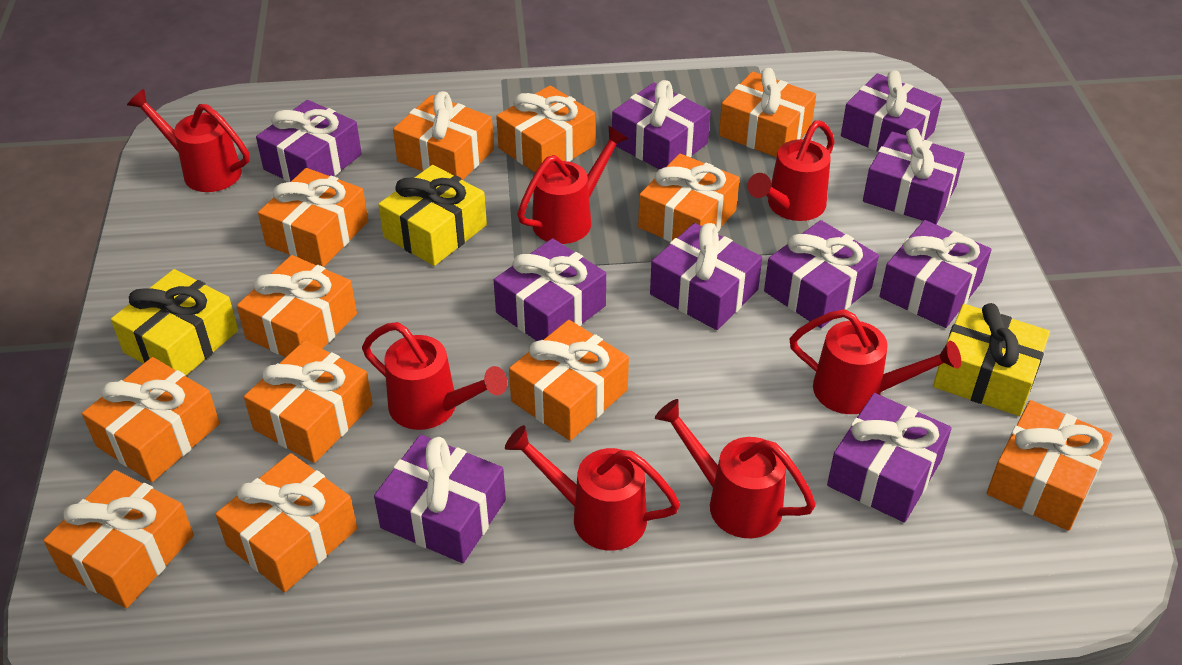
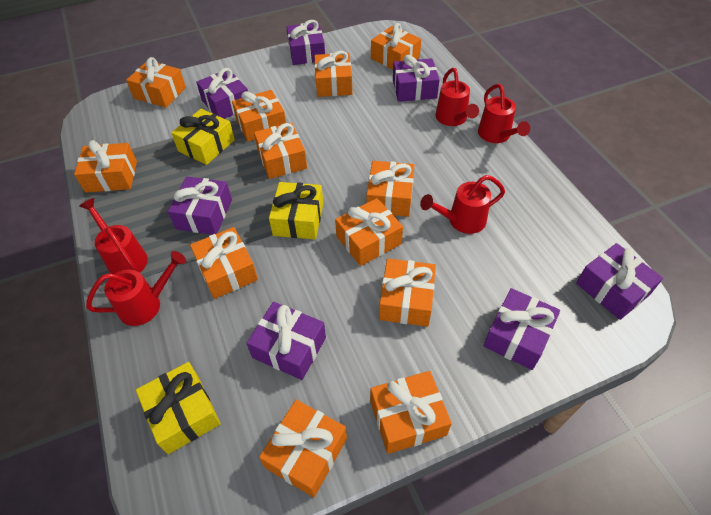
purple gift: [256,100,362,182] [374,435,506,563] [494,238,606,341] [612,80,711,169] [650,223,762,330] [764,220,879,328] [827,393,952,523] [841,70,942,152] [863,128,965,224] [880,220,992,328] = 10 -> [168,177,232,235] [196,68,248,119] [246,302,326,380] [286,20,325,65] [393,55,440,102] [484,288,560,370] [576,243,663,320] = 7
red watering can: [127,89,249,192] [362,322,508,430] [505,425,680,551] [517,126,628,244] [655,399,816,538] [747,120,834,221] [789,309,961,414] = 7 -> [79,198,148,274] [86,251,186,326] [420,175,505,234] [436,68,479,126] [478,84,530,143] = 5

